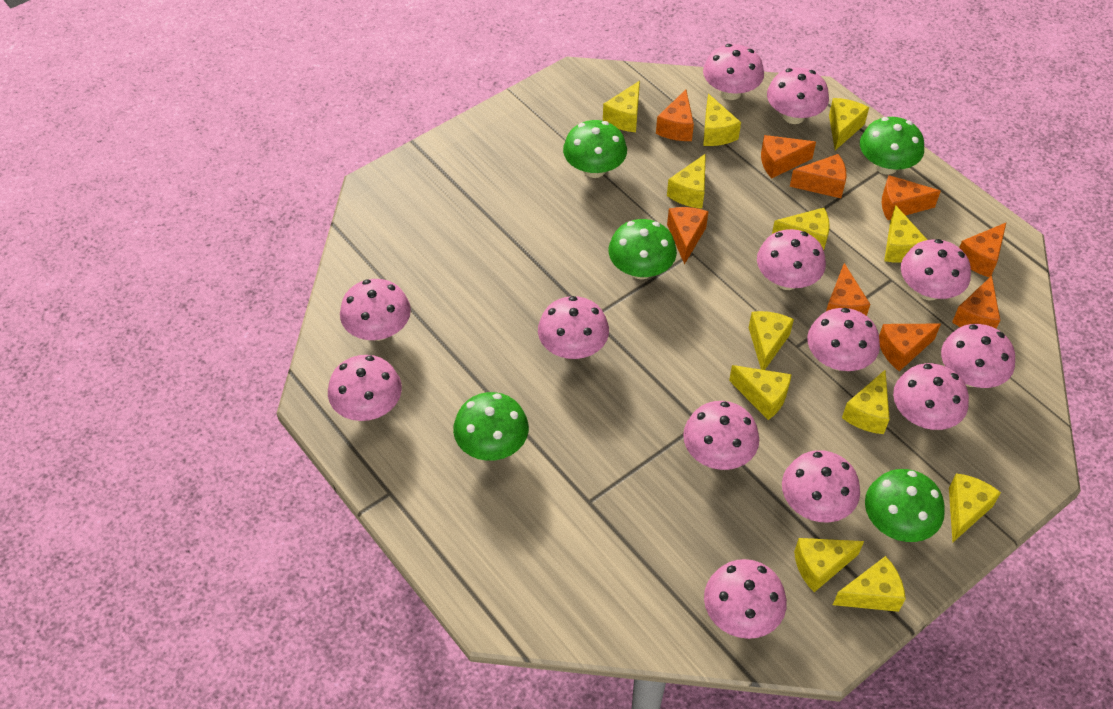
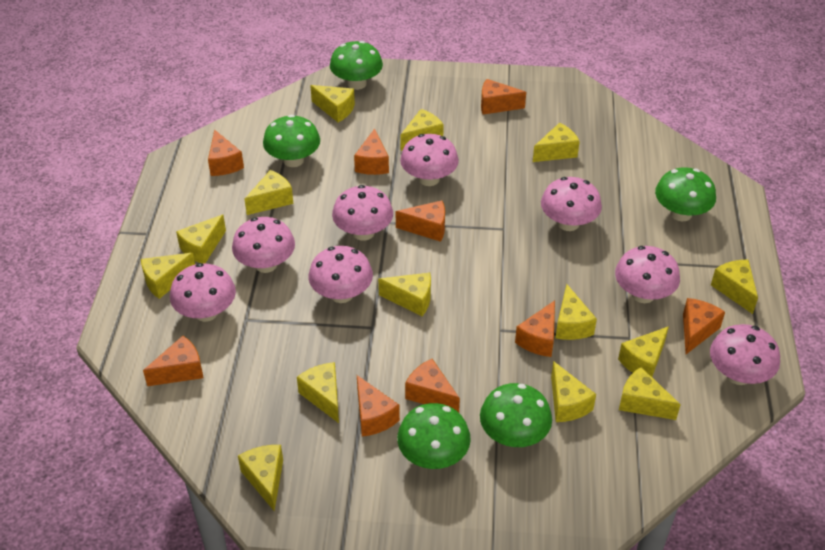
pink mushroom: [328,355,402,421] [340,279,411,341] [538,296,609,359] [683,401,759,470] [703,44,764,100] [704,559,787,639] [757,229,826,290] [767,68,829,124] [782,450,860,522] [807,308,880,371] [893,363,969,430] [901,239,971,301] [941,324,1015,388] = 13 -> [170,263,236,322] [232,217,295,273] [308,246,373,303] [332,185,393,241] [400,134,459,186] [541,177,602,231] [615,246,680,303] [710,324,780,385] = 8
yellow cheese: [603,81,640,132] [667,154,706,209] [703,94,741,146] [729,365,792,420] [749,311,794,370] [772,208,830,250] [794,538,864,592] [829,98,869,150] [833,556,906,612] [842,370,890,434] [884,205,927,263] [949,473,1001,542] = 12 -> [141,253,195,299] [176,215,226,264] [238,445,283,511] [244,170,294,215] [297,362,339,423] [310,85,355,122] [378,273,431,316] [400,109,444,151] [533,123,580,162] [551,361,596,422] [555,284,597,340] [618,326,669,377] [619,367,681,420] [711,259,758,314] = 14

